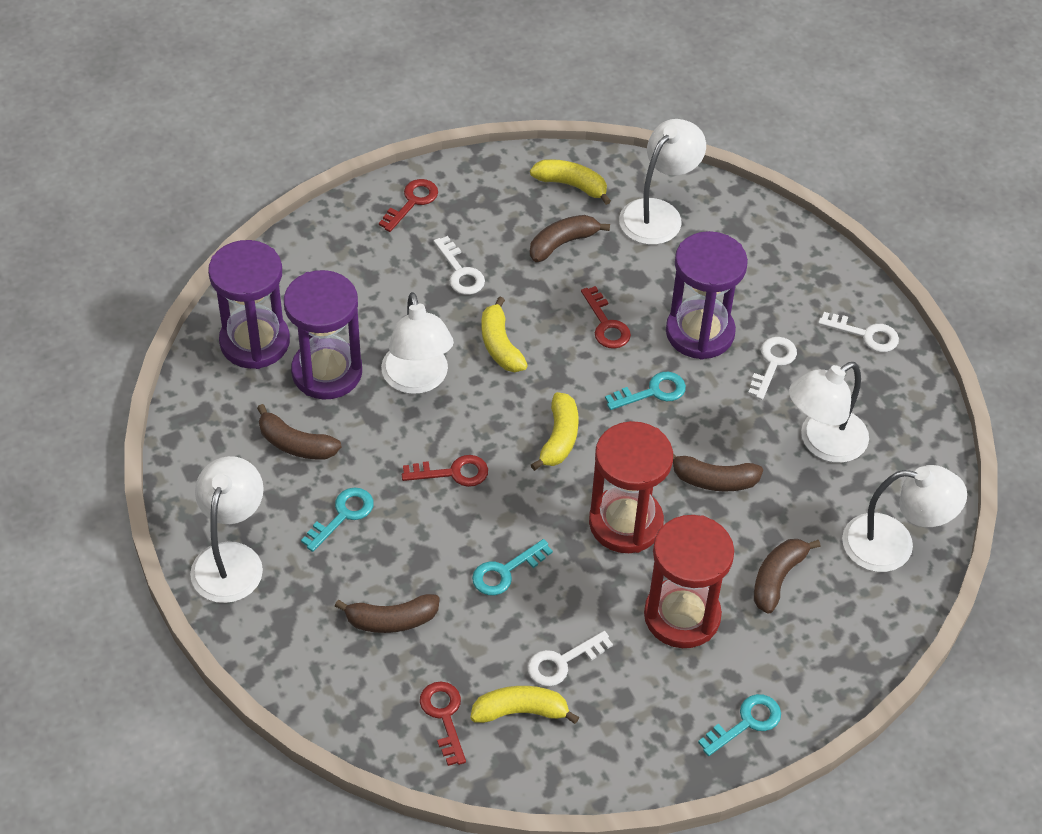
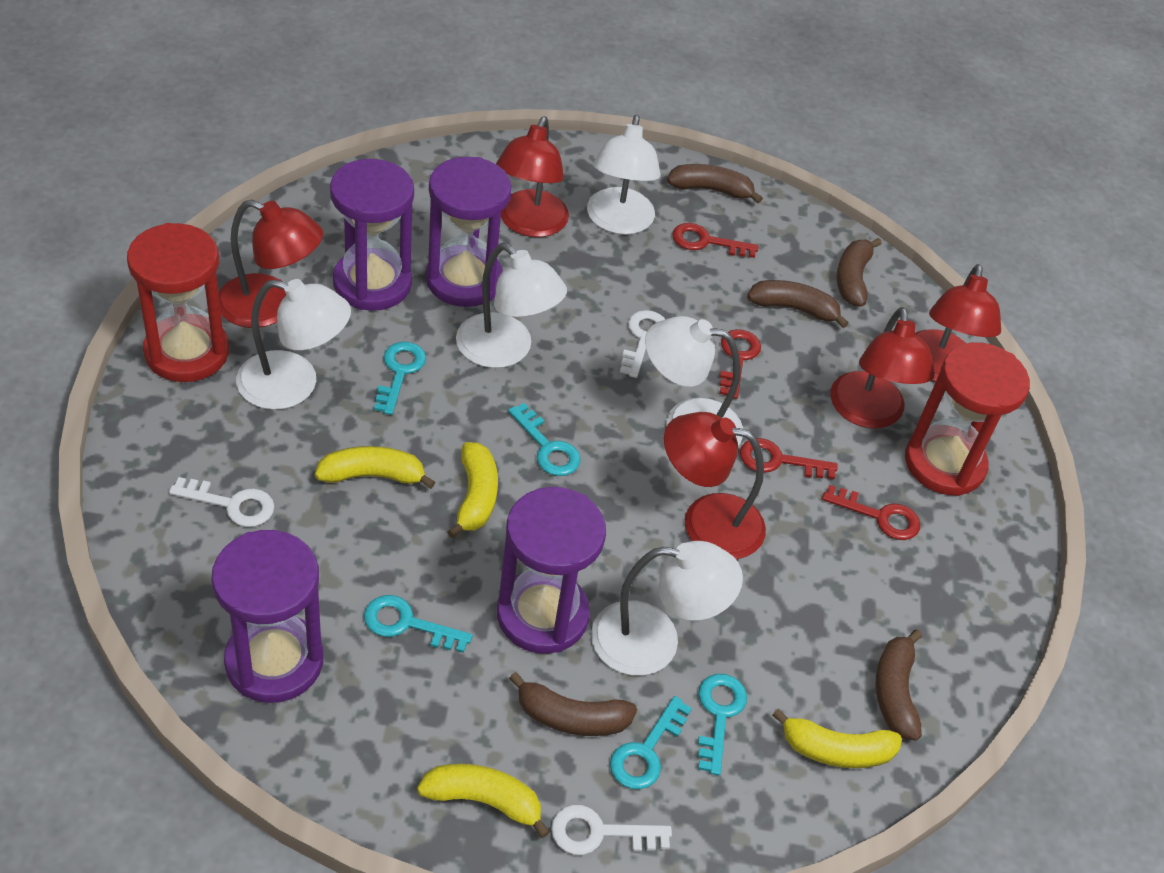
purple hourglass: [208,240,290,369] [284,270,362,399] [666,231,748,360] = 3 -> [211,530,323,703] [330,159,414,311] [426,157,512,307] [497,487,606,654] = 4
red lamp: none = 0 -> [218,200,323,328] [496,116,569,237] [664,412,766,559] [830,307,935,428] [915,264,1001,382] = 5
turquoise key: [301,487,374,552] [472,539,553,595] [605,372,686,410] [698,694,781,756] = 4 -> [364,595,473,653] [374,342,426,415] [508,403,580,476] [610,696,692,789] [698,674,747,776] = 5
white key: [434,236,485,295] [528,631,613,687] [748,337,797,400] [818,312,899,352] = 4 -> [169,477,274,527] [551,805,672,855] [620,310,665,378] = 3

